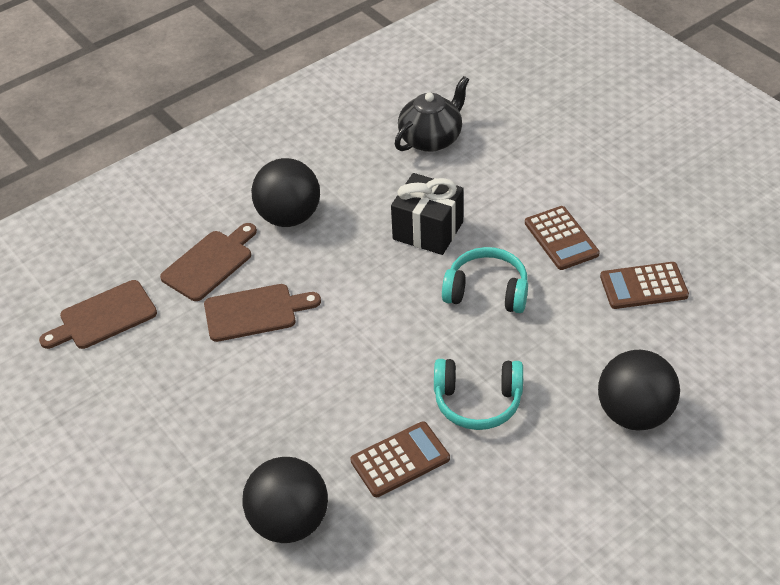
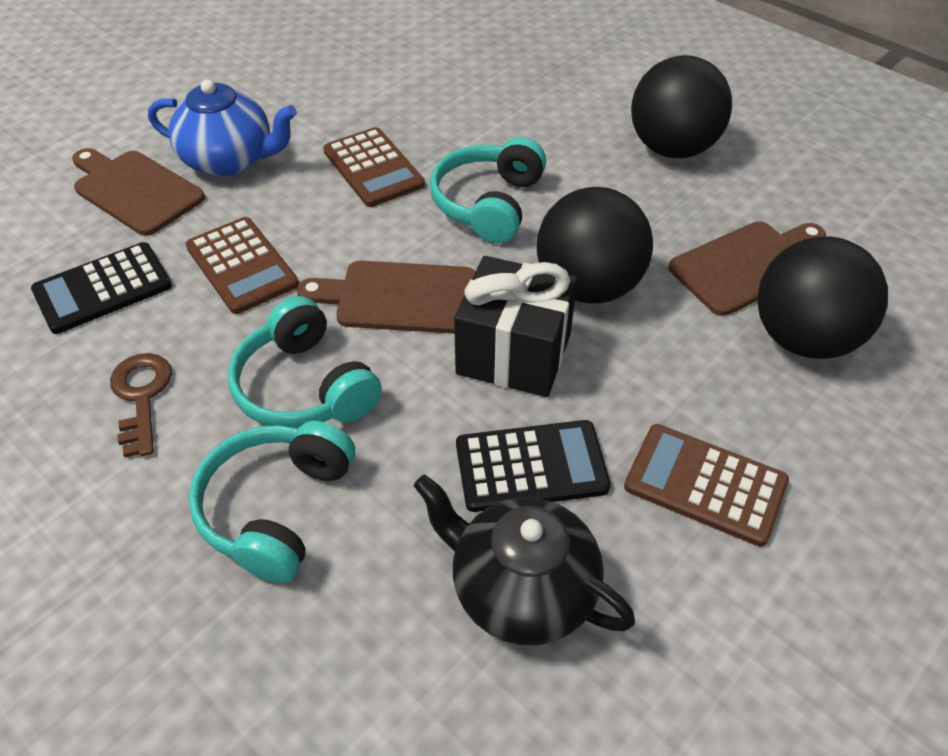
black calculator: none = 0 -> [31,242,172,334] [456,420,611,512] = 2
blue teapot: none = 0 -> [148,79,297,176] = 1
brown key: none = 0 -> [110,353,172,458] = 1
turquoise headphones: [434,359,523,430] [442,247,528,313] = 2 -> [189,421,355,583] [228,296,382,428] [430,137,546,243] = 3

